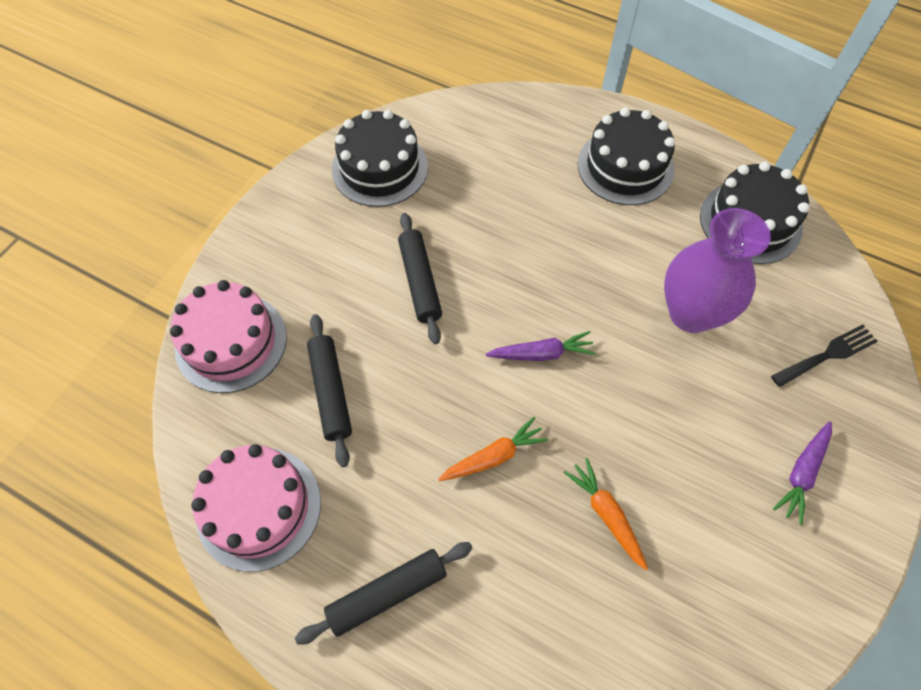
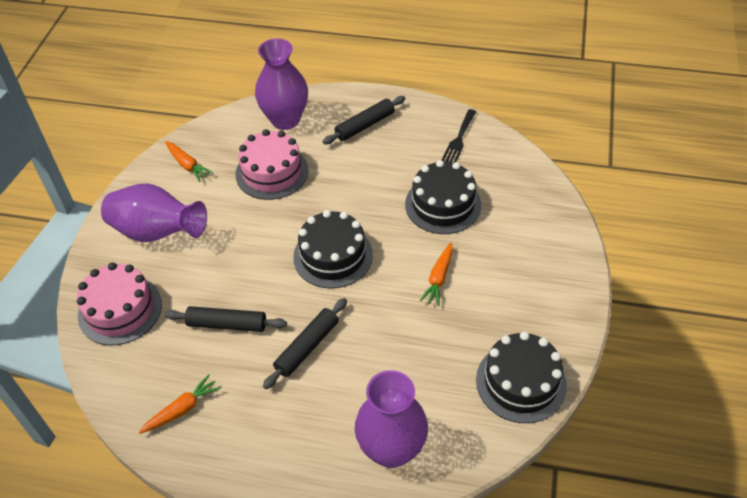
orange carrot: [438,417,549,481] [563,458,648,570] = 2 -> [139,374,221,434] [165,141,213,182] [420,243,453,306] = 3
purple carrot: [486,331,596,361] [773,421,832,525] = 2 -> none = 0
purple vase: [664,208,771,333] = 1 -> [101,183,207,242] [255,38,308,130] [355,370,428,468] = 3

